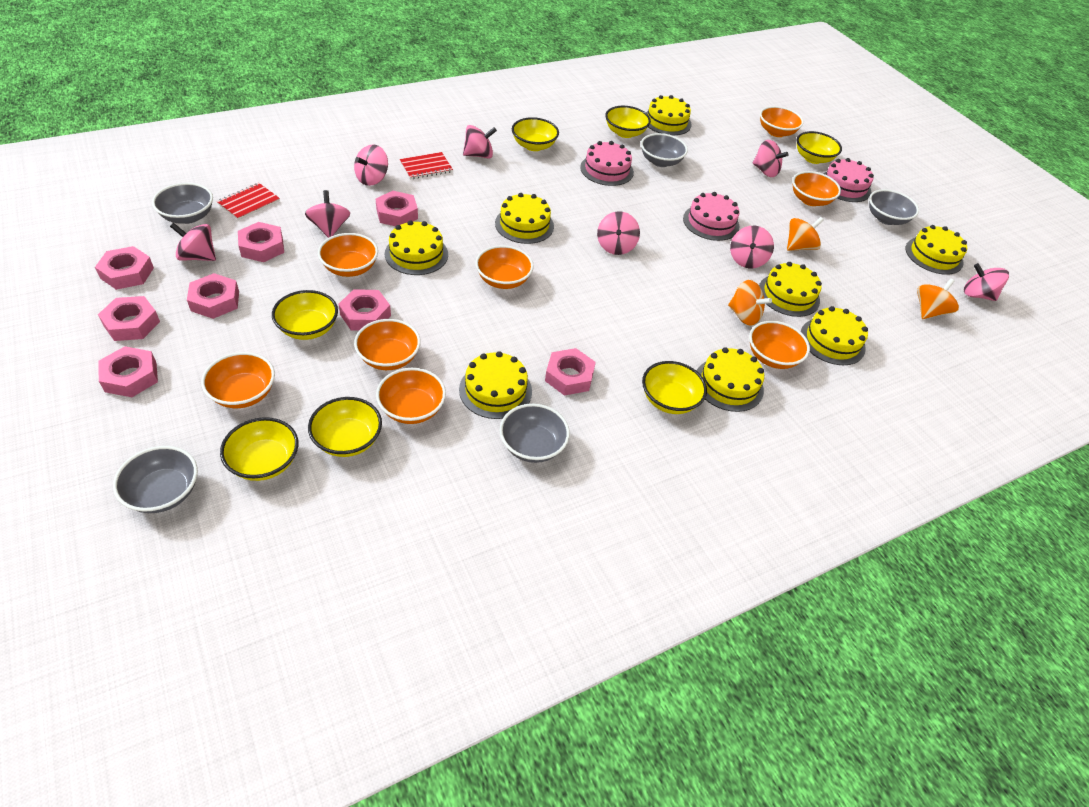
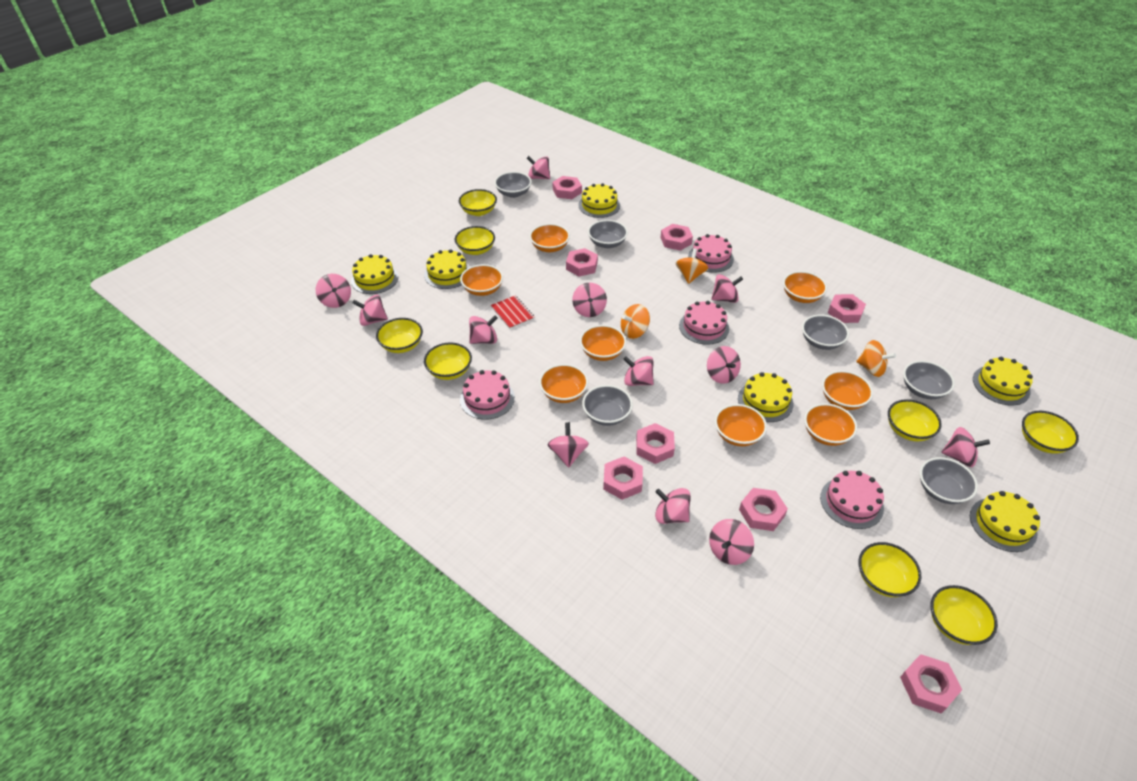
grey bowl: [113,446,198,513] [152,183,213,224] [499,404,570,463] [641,133,688,167] [869,189,919,225] = 5 -> [494,172,532,198] [582,385,633,426] [588,220,628,248] [802,315,849,350] [903,361,955,399] [920,457,978,504] = 6
pink cake: [580,141,634,186] [683,192,739,241] [823,158,874,202] = 3 -> [460,370,515,420] [679,301,729,345] [688,234,734,273] [820,471,884,529] = 4
pink spinning top: [170,223,216,261] [305,190,350,238] [354,144,388,186] [463,125,497,158] [597,211,640,255] [730,226,774,268] [753,140,789,177] [964,263,1009,301] = 8 -> [316,274,351,308] [353,295,388,326] [469,316,498,344] [527,156,550,179] [547,422,589,468] [572,283,607,317] [624,356,654,386] [655,488,691,524] [707,346,741,384] [709,519,754,565] [711,274,743,303] [941,427,990,467] = 12
red notebook: [217,183,280,220] [400,152,453,179] = 2 -> [491,296,534,329] = 1
yellow bowl: [220,417,298,481] [272,290,338,340] [308,397,382,457] [512,117,559,151] [605,106,651,138] [642,361,707,414] [796,131,842,164] = 7 -> [376,318,423,353] [424,343,472,380] [455,226,495,255] [459,189,497,216] [858,542,922,597] [888,399,942,441] [930,585,998,645] [1022,411,1079,454] = 8
yellow cake: [385,220,448,275] [459,351,532,419] [495,193,554,244] [646,95,692,135] [697,347,764,412] [759,262,822,317] [801,306,868,365] [906,225,967,275] = 8 -> [351,254,398,294] [424,249,469,289] [578,183,620,218] [738,372,793,422] [970,491,1040,552] [973,357,1033,405] = 6

